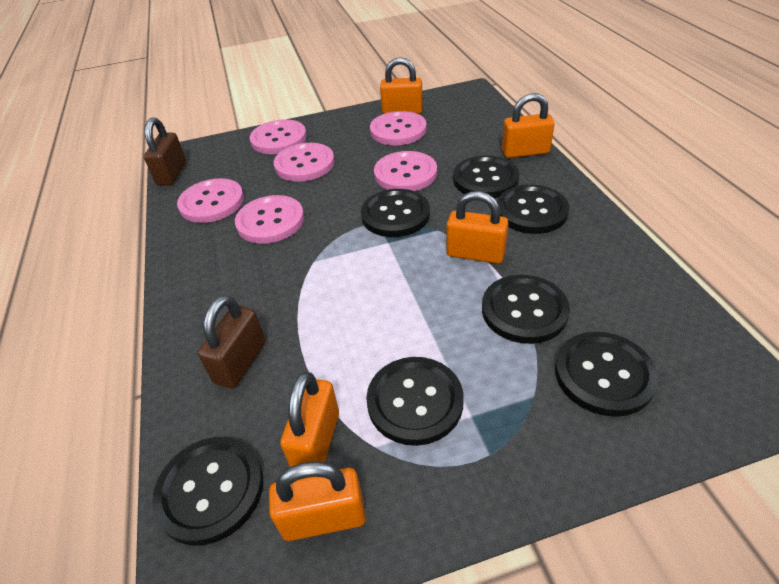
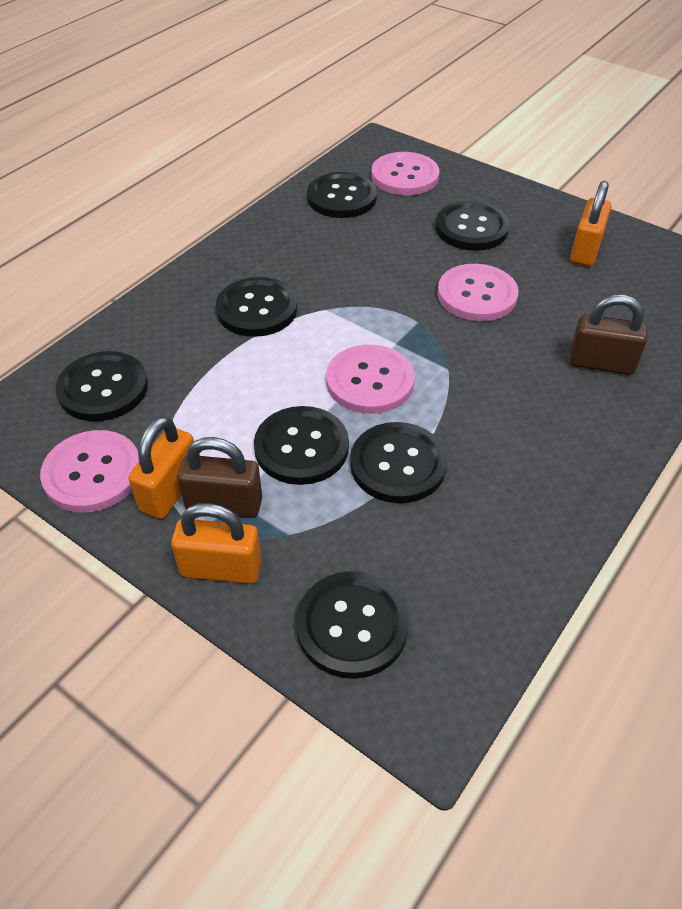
orange padlock: [269,461,366,541] [280,372,339,467] [380,57,423,114] [446,191,508,264] [502,93,555,158] = 5 -> [129,416,194,519] [171,503,262,584] [570,181,612,266] = 3
pink button: [177,178,244,223] [235,195,304,244] [250,119,307,154] [274,143,335,182] [370,111,427,145] [374,151,437,191] = 6 -> [40,430,139,513] [326,345,415,414] [371,152,439,195] [437,264,518,321] = 4

